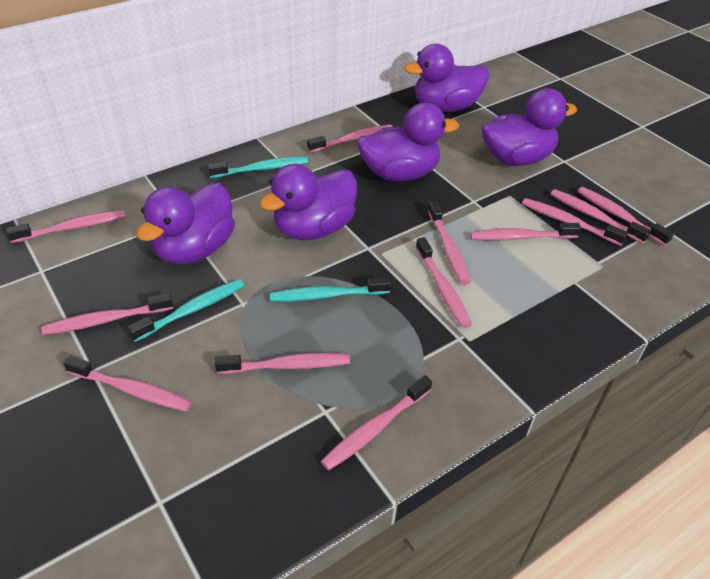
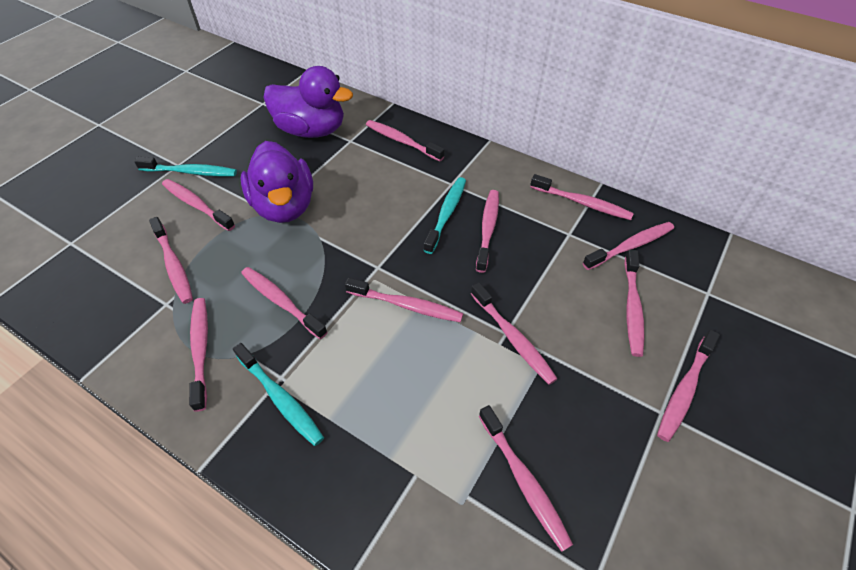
pink toothbrush: [6,210,126,243] [42,293,173,335] [63,356,192,412] [215,353,350,374] [307,125,393,153] [321,375,432,471] [416,237,472,328] [428,201,470,285] [470,223,581,241] [522,198,628,246] [550,189,651,244] [578,187,674,246] = 12 -> [149,217,193,304] [162,179,235,231] [189,298,208,412] [241,267,327,339] [345,278,463,322] [366,120,444,161] [471,282,558,385] [476,190,499,273] [479,405,573,552] [530,174,634,220] [583,222,674,270] [624,249,644,357] [657,330,720,442] = 13
purple duck: [136,183,235,264] [259,164,357,240] [357,103,459,181] [404,44,489,112] [481,88,577,166] = 5 -> [241,141,313,223] [263,66,353,138] = 2

